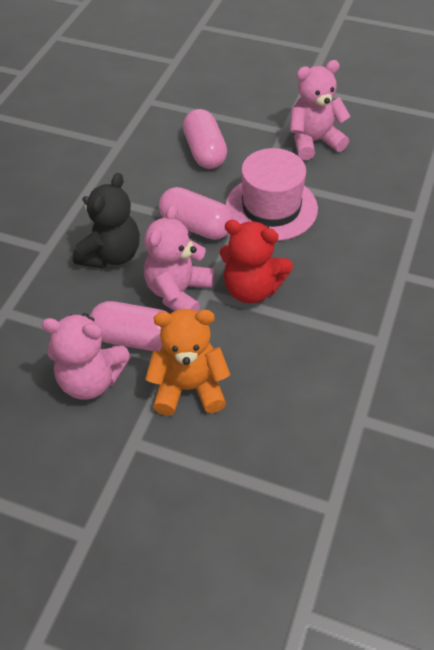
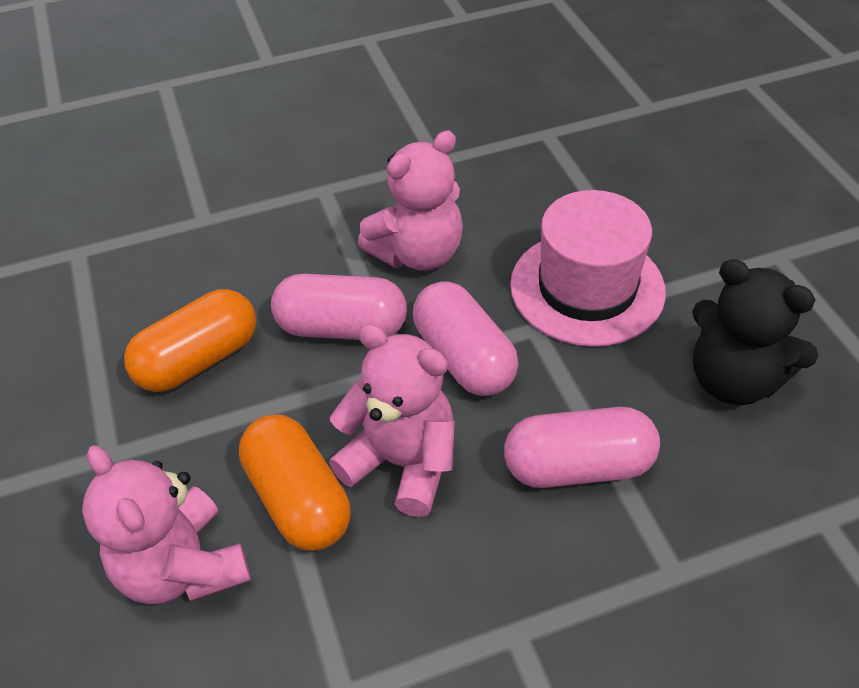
orange capsule: none = 0 -> [124,289,256,392] [239,414,351,551] = 2
orange teddy bear: [145,309,230,416] = 1 -> none = 0
red teddy bear: [220,220,293,303] = 1 -> none = 0

